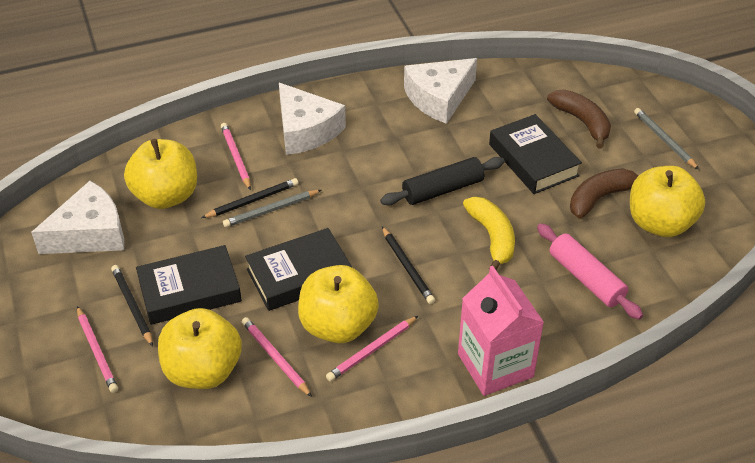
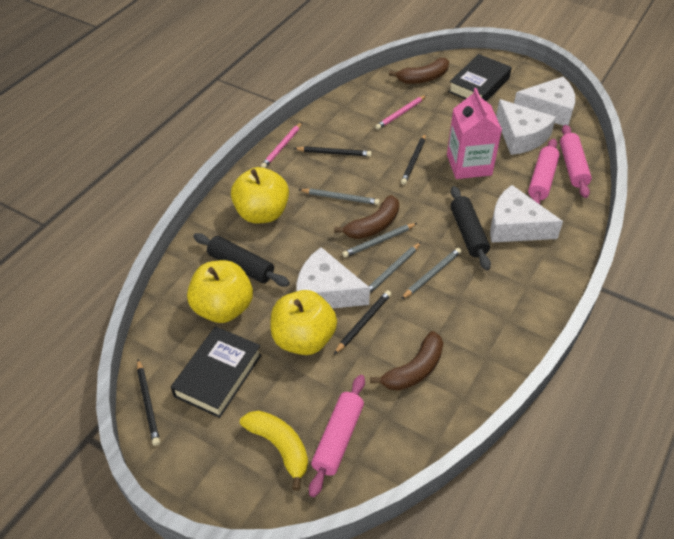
black book: [136,245,242,325] [245,228,352,311] [489,114,582,194] = 3 -> [171,326,262,418] [448,54,512,101] = 2
black pencil: [111,265,153,347] [201,178,298,218] [382,227,435,304] = 3 -> [137,359,160,446] [293,147,372,157] [334,290,391,354] [401,133,426,185] = 4
black rolling pin: [380,157,505,205] = 1 -> [193,233,290,287] [450,186,491,270] = 2
brown banana: [547,89,611,149] [570,168,638,218] = 2 -> [334,195,399,239] [370,331,443,391] [389,58,449,84] = 3
grey pencil: [223,190,321,227] [634,108,699,170] = 2 -> [298,188,380,205] [342,223,417,257] [369,242,421,293] [401,248,461,299] = 4
pink pencil: [77,306,118,393] [221,123,251,190] [242,317,312,397] [326,316,418,381] = 4 -> [261,122,302,168] [375,95,427,130] = 2
pink rolling pin: [537,223,643,320] = 1 -> [309,375,365,497] [528,139,560,204] [560,125,592,198] = 3
white cheese: [31,181,124,254] [279,83,346,155] [404,58,477,124] = 3 -> [296,247,370,308] [490,185,563,243] [496,99,556,155] [514,77,575,126] = 4
yellow apple: [124,139,197,209] [158,308,242,389] [298,265,379,343] [630,166,705,237] = 4 -> [187,260,253,323] [231,167,289,224] [270,290,337,355] = 3

